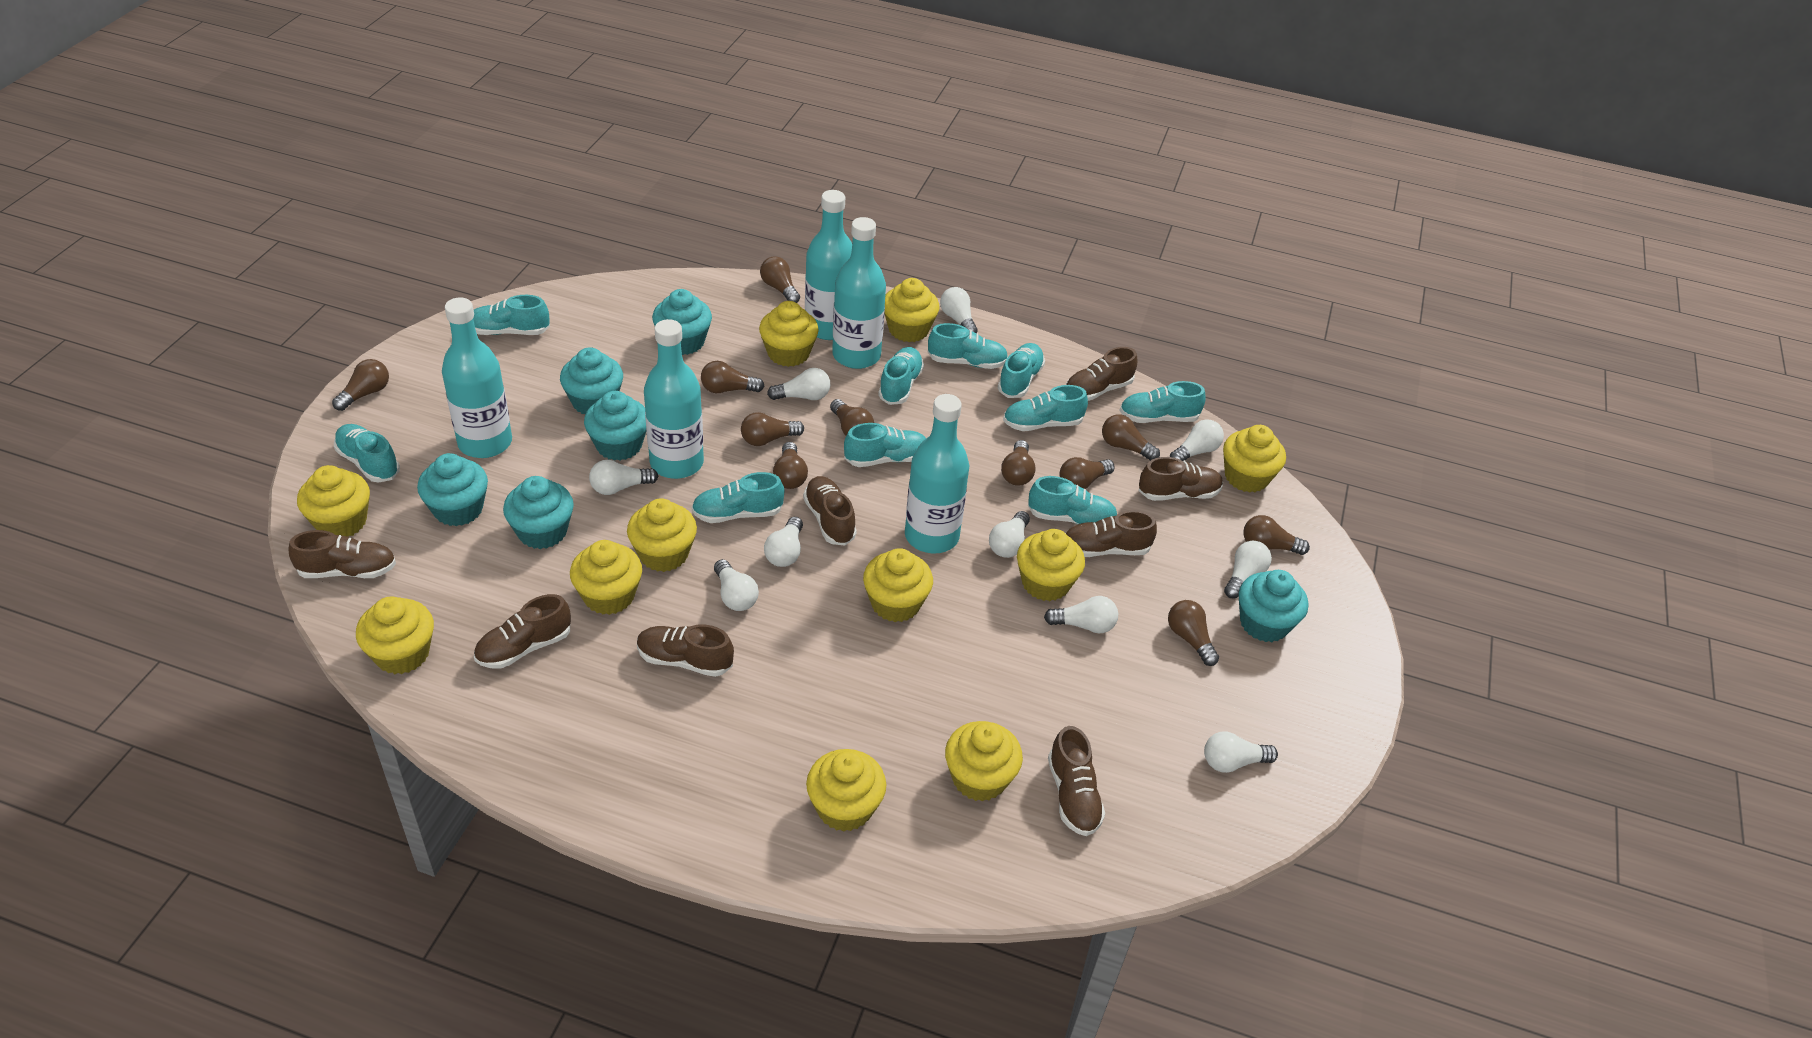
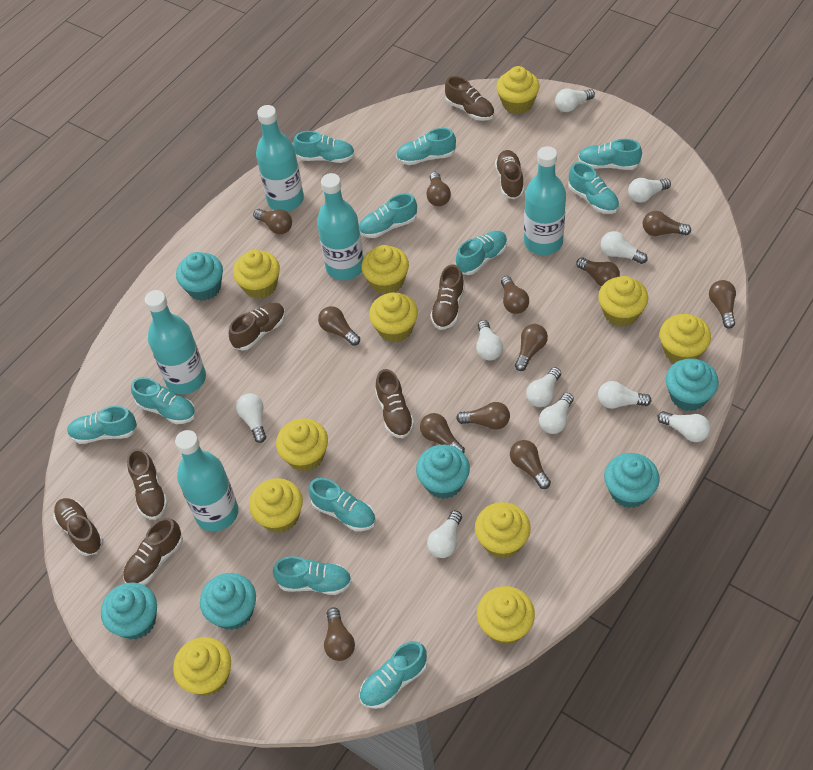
brown light bulb: [332,359,389,411] [701,361,765,393] [741,412,804,446] [760,256,800,303] [773,442,808,489] [830,399,874,436] [1001,440,1036,486] [1059,457,1115,489] [1102,414,1160,461] [1168,600,1219,666] [1243,515,1310,555] = 11 -> [253,209,292,234] [318,306,360,346] [324,608,355,661] [420,413,465,453] [426,172,451,206] [456,402,510,430] [501,276,529,314] [510,440,551,489] [515,324,548,371] [576,257,620,287] [643,211,691,236] [709,280,736,329] = 12
turquoise shoe: [334,424,400,483] [473,295,550,335] [692,472,784,523] [844,423,926,467] [878,347,924,405] [928,323,1008,369] [998,343,1045,398] [1003,385,1088,431] [1028,476,1117,524] [1119,381,1206,423] = 10 -> [67,406,137,444] [131,377,196,424] [273,556,352,595] [293,131,355,163] [309,478,376,531] [359,193,417,238] [359,641,427,709] [396,128,456,165] [456,231,507,275] [568,162,619,214] [578,139,642,170] = 11

